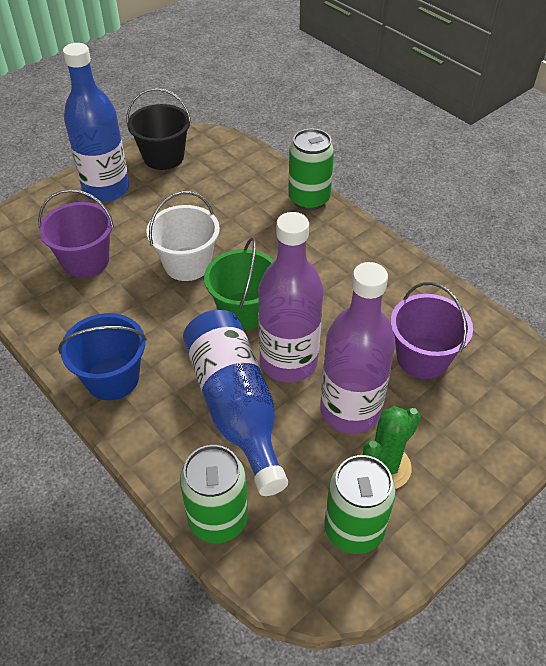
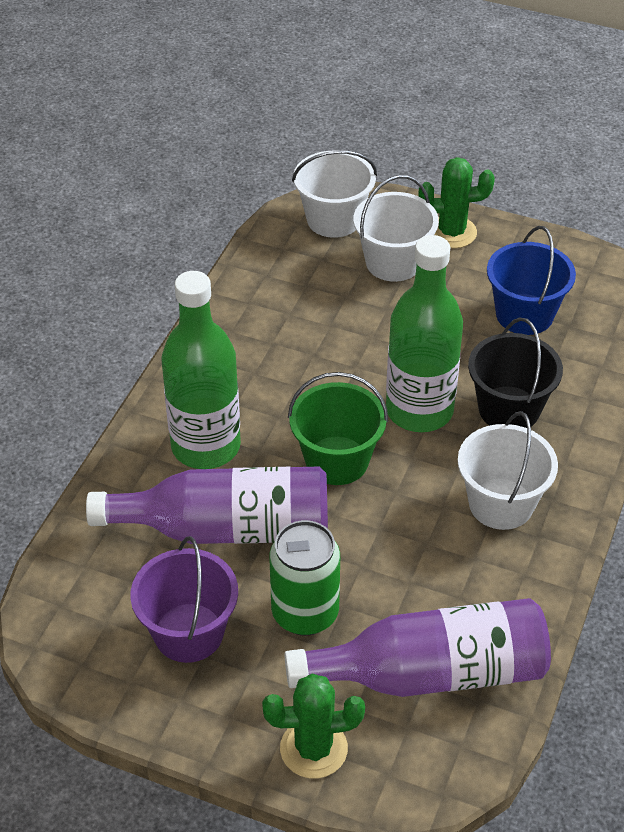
blue bottle: [63,43,130,202] [183,310,288,496] = 2 -> none = 0
green bottle: none = 0 -> [161,271,241,469] [386,235,463,432] = 2
green cactus: [360,406,421,489] = 1 -> [262,674,365,779] [418,157,495,249] = 2
green can: [180,445,248,543] [288,129,334,210] [325,455,396,554] = 3 -> [269,520,340,636] = 1
purple bucket: [38,189,114,278] [390,282,473,379] = 2 -> [130,536,238,663] = 1
white bucket: [146,191,220,281] = 1 -> [292,151,377,238] [353,175,439,282] [458,411,558,530] = 3

